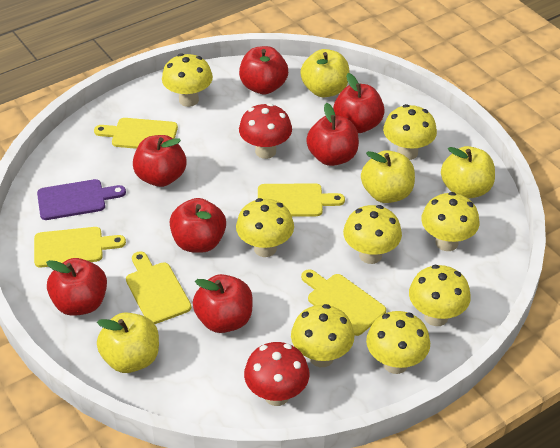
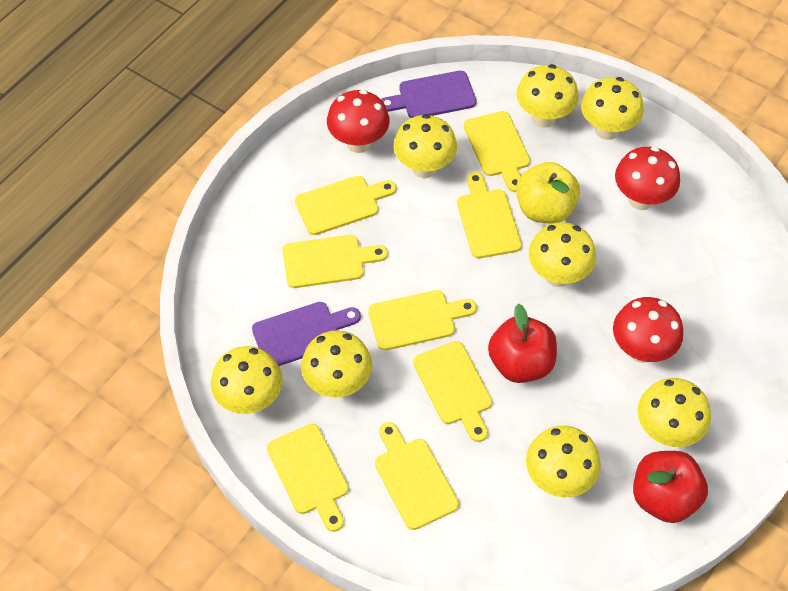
purple cutting board: [37,179,126,220] = 1 -> [252,302,361,366] [381,71,477,118] = 2
red apple: [46,258,107,316] [133,135,186,187] [170,198,226,253] [193,274,253,333] [239,46,288,94] [306,103,359,166] [333,73,385,133] = 7 -> [488,304,557,383] [633,451,708,523] = 2
red mushroom: [239,103,292,159] [244,342,310,406] = 2 -> [327,90,390,153] [613,297,683,363] [615,147,680,210] = 3
yellow apple: [97,312,159,373] [300,49,349,97] [361,150,415,203] [441,146,495,199] = 4 -> [516,162,580,224] = 1
yellow cutting board: [34,227,126,268] [94,118,178,149] [126,251,191,324] [258,183,345,217] [301,269,386,336] = 5 -> [267,424,349,532] [282,235,388,288] [295,176,396,235] [368,290,477,351] [375,422,459,530] [413,341,492,442] [457,172,522,258] [464,111,530,192] = 8

